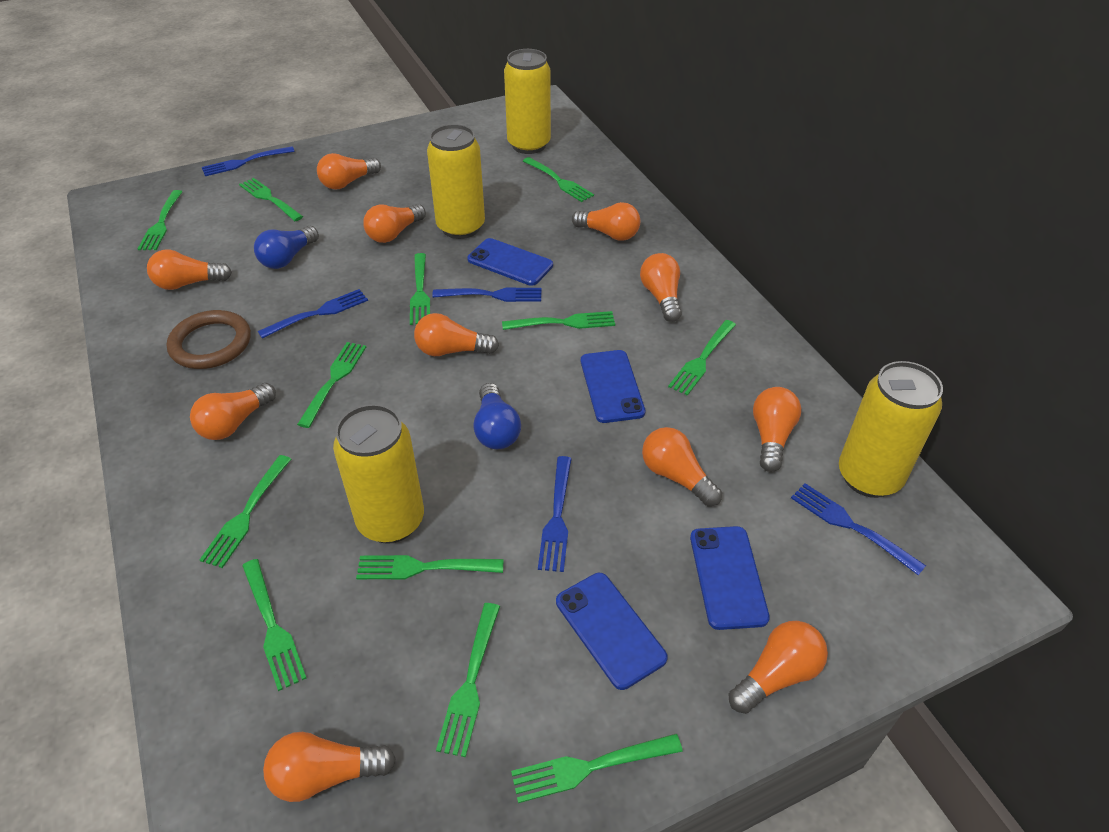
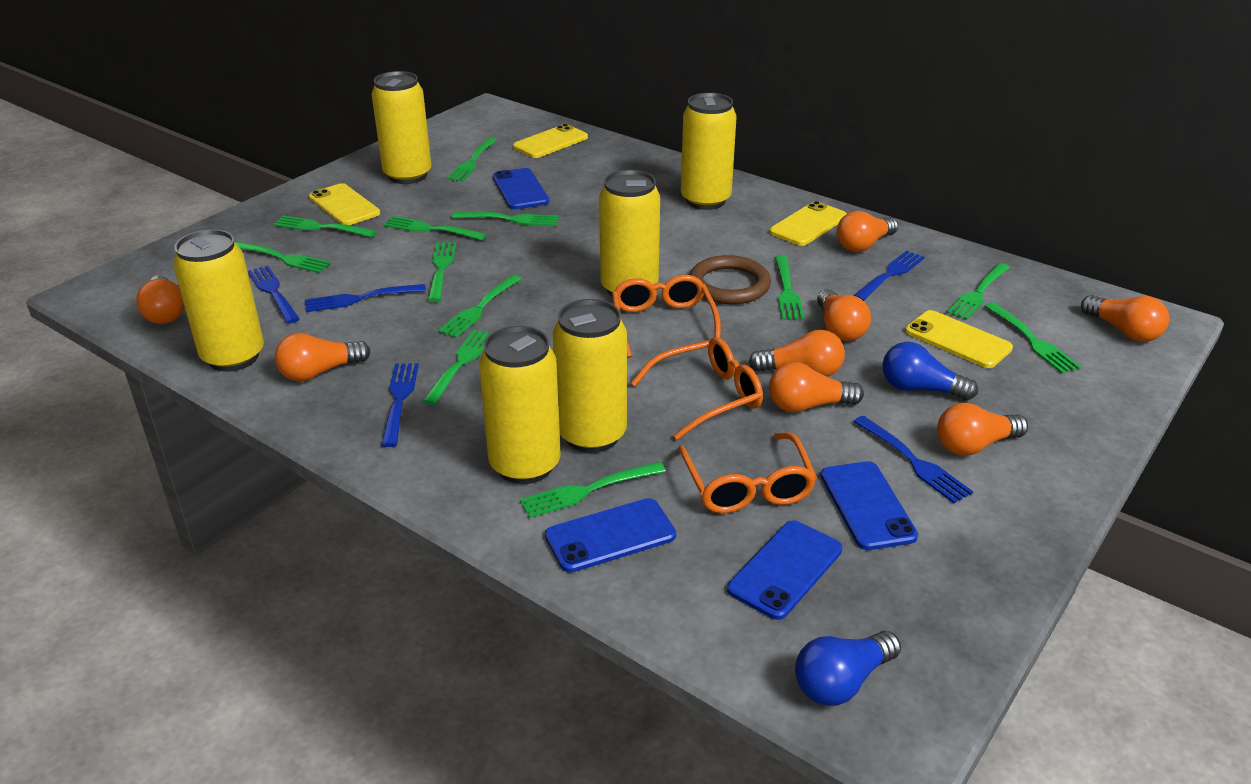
orange glasses: none = 0 -> [612,275,721,358] [631,337,763,440] [678,432,817,513] = 3
orange light bulb: [147,250,232,290] [190,383,276,440] [263,732,396,802] [317,153,381,190] [363,204,426,243] [414,313,499,356] [572,202,640,240] [640,253,681,322] [642,427,722,506] [729,621,828,714] [753,387,801,472] = 11 -> [136,275,185,324] [275,333,371,381] [749,330,845,377] [769,362,864,413] [817,289,871,341] [837,211,898,252] [937,403,1028,456] [1081,295,1169,342] = 8
yellow can: [333,404,424,544] [427,124,485,239] [504,49,551,154] [839,361,943,498] = 4 -> [173,229,264,372] [372,71,432,184] [479,326,561,484] [553,299,627,453] [599,170,660,297] [681,93,737,210] = 6
yellow phone: none = 0 -> [309,183,380,225] [513,124,588,158] [770,201,847,246] [905,310,1013,368] = 4

